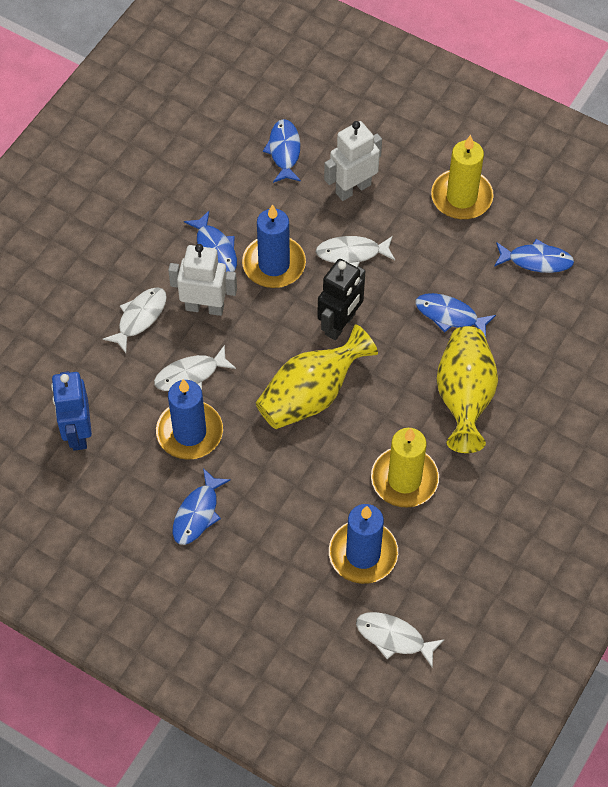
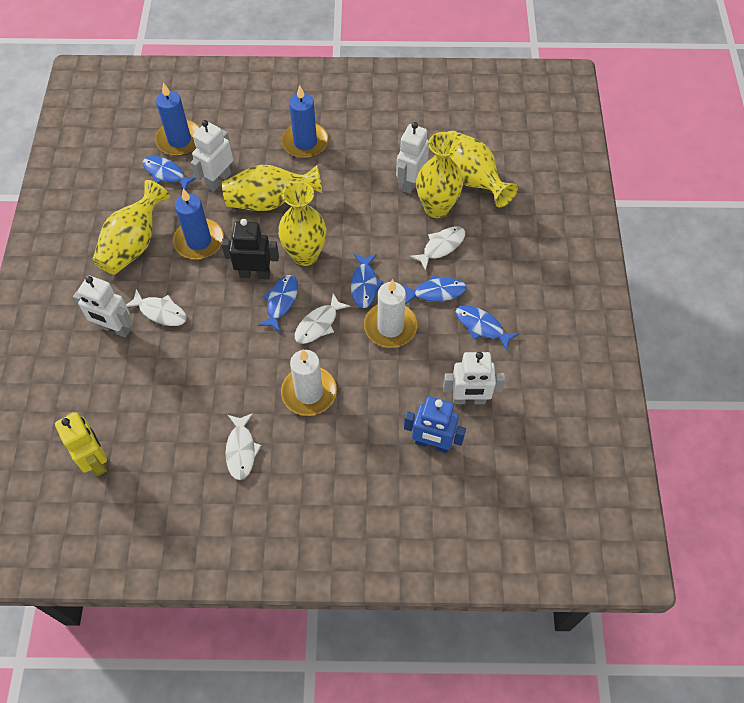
white candle: none = 0 -> [281,350,337,416] [364,279,417,348] = 2
white robot: [168,244,237,316] [324,121,382,201] = 2 -> [73,276,132,338] [191,120,233,191] [396,122,429,194] [443,352,505,404] = 4
yellow candle: [371,428,439,508] [431,135,494,220] = 2 -> none = 0
yellow robot: none = 0 -> [55,412,107,477] = 1
yellow vase: [256,324,378,429] [436,326,498,453] = 2 -> [93,180,170,275] [222,164,322,211] [278,181,327,266] [416,132,463,218] [447,130,518,207] = 5

